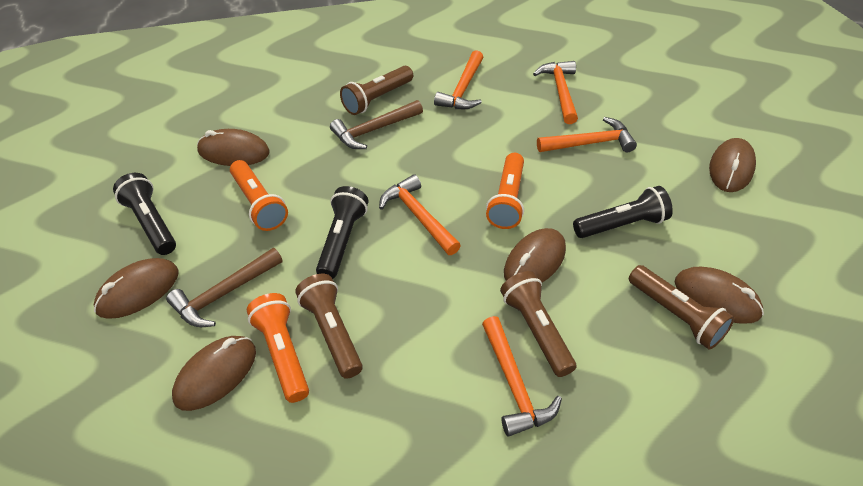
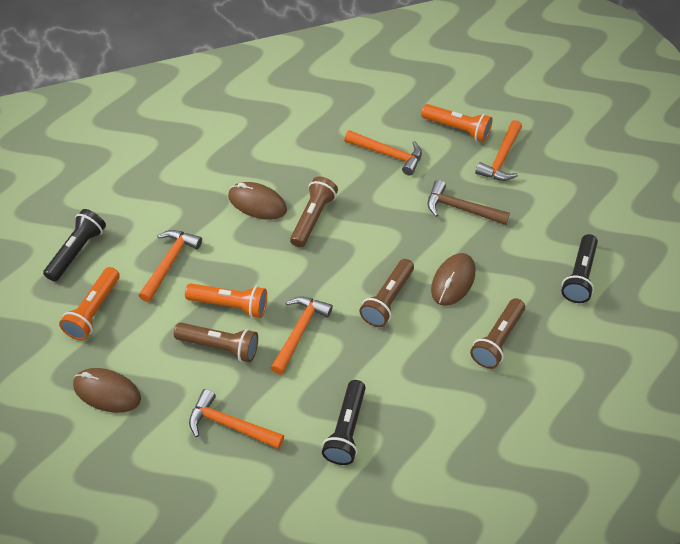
brown hammer: [166,248,283,327] [330,100,423,149] = 2 -> [428,180,510,225] = 1
brown mouse: [94,258,179,319] [172,336,256,411] [197,129,270,166] [504,228,566,282] [675,267,764,324] [709,138,756,192] = 6 -> [73,368,141,413] [228,182,287,220] [431,253,475,306] = 3

